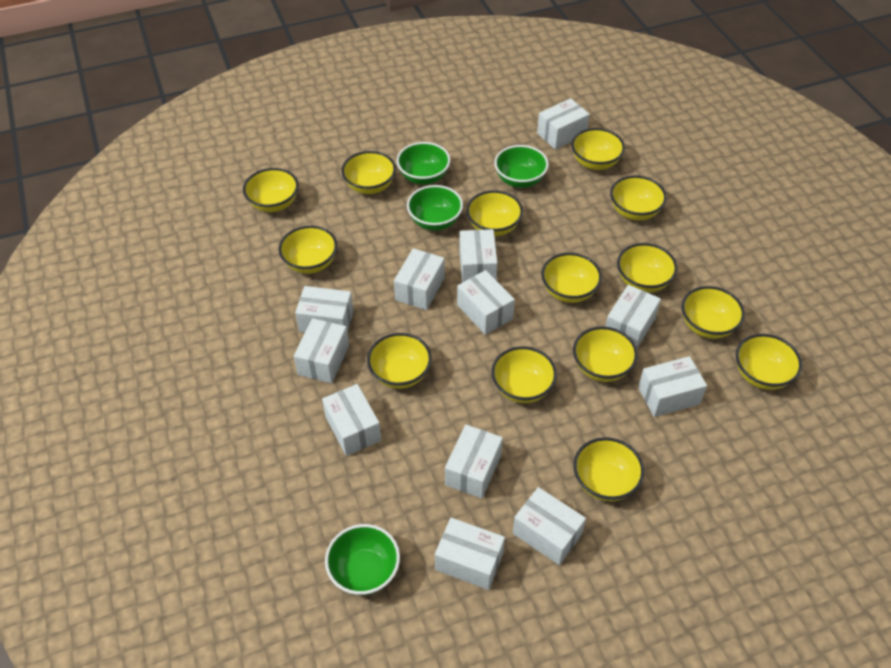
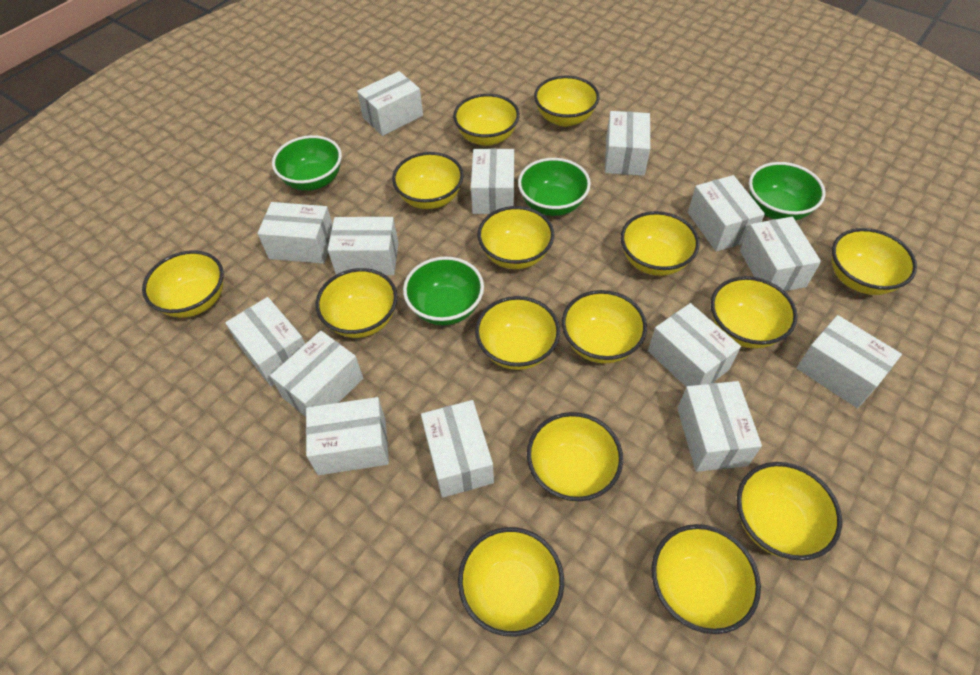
white box: [294,318,349,383] [295,286,354,333] [322,384,381,456] [394,248,445,310] [435,518,505,590] [445,424,503,499] [457,270,515,335] [459,229,497,283] [513,487,586,565] [537,98,590,150] [605,285,661,348] [638,356,707,417] = 12 -> [225,297,305,386] [258,202,333,264] [270,331,363,417] [306,397,389,475] [328,217,398,275] [357,71,423,136] [421,400,494,498] [471,148,514,214] [605,111,650,176] [648,303,741,387] [677,381,762,472] [688,175,765,252] [740,217,821,291] [796,315,902,408] = 14
yellow bowl: [243,168,299,212] [279,226,337,274] [341,151,396,194] [367,333,432,389] [466,190,523,236] [491,346,557,403] [541,253,602,303] [571,128,625,170] [573,326,638,382] [573,437,644,501] [610,175,667,220] [617,243,677,293] [681,286,745,339] [736,334,802,390] = 14 -> [142,250,224,318] [316,268,398,338] [392,152,464,209] [453,94,520,146] [458,527,564,637] [475,296,560,370] [477,206,554,269] [527,412,623,502] [534,76,599,127] [562,290,647,363] [621,211,700,276] [651,524,761,634] [711,276,798,349] [737,462,842,561] [832,228,917,295] = 15

